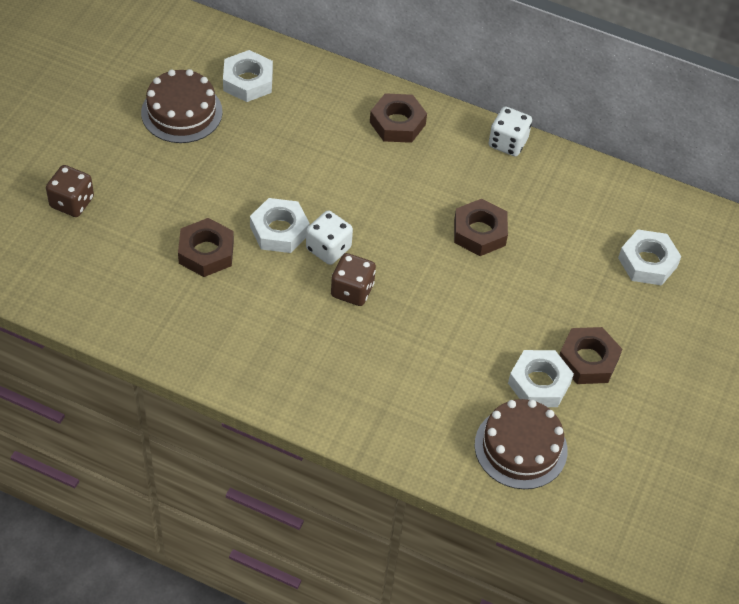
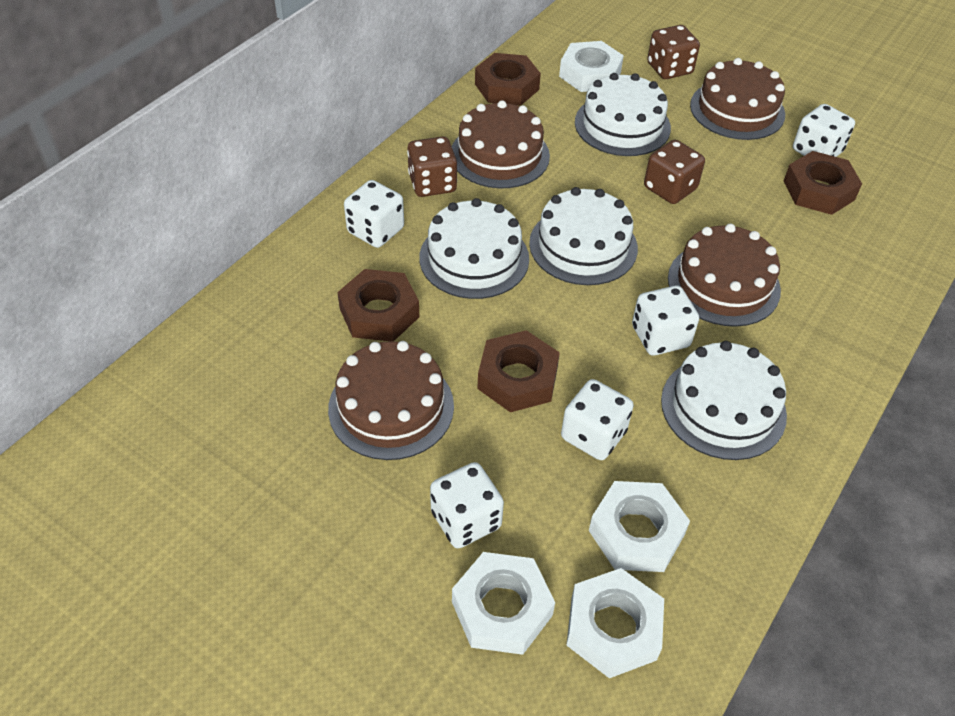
brown cake: [141,69,223,143] [475,399,568,489] = 2 -> [328,341,454,460] [452,100,550,189] [668,224,781,327] [690,58,785,140] = 4
brown dice: [46,165,94,217] [331,253,376,306] = 2 -> [407,137,457,197] [644,140,705,204] [647,25,700,79] = 3
white cake: none = 0 -> [419,198,529,299] [529,187,638,285] [575,73,671,156] [661,341,787,460] = 4
white dice: [306,211,353,265] [489,107,532,157] = 2 -> [344,180,404,248] [430,462,504,548] [561,379,634,460] [632,286,699,355] [793,104,855,157] = 5

